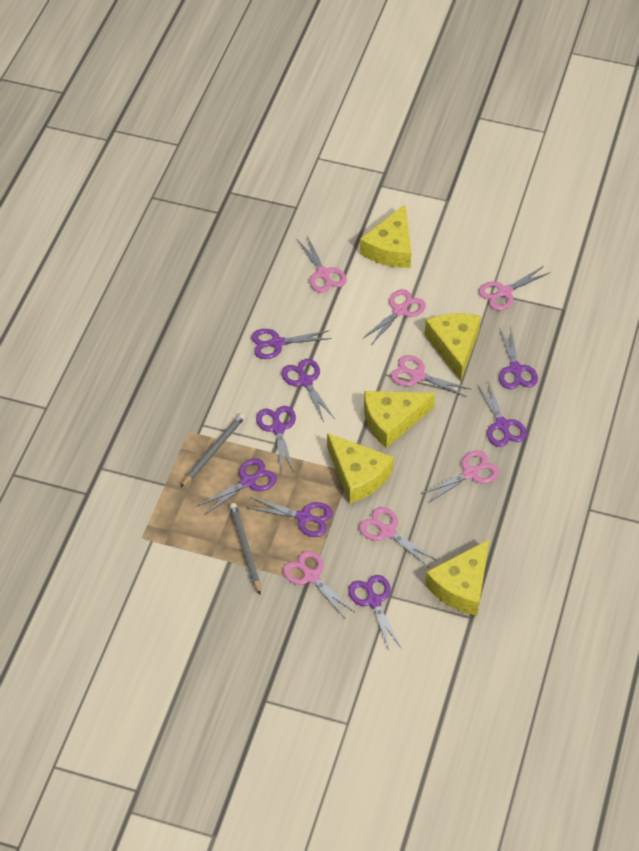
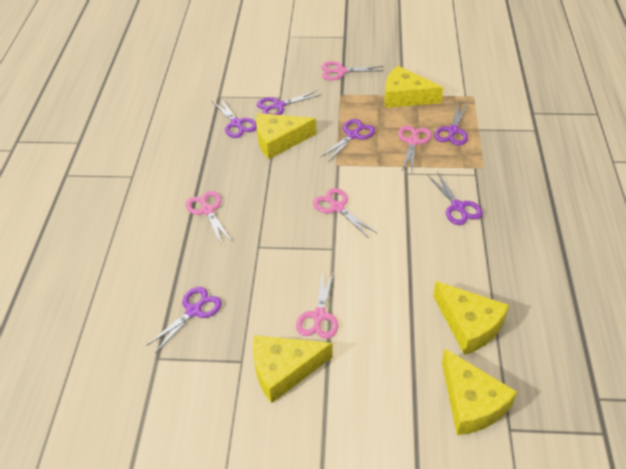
grey pencil: [181,413,245,487] [230,503,261,594] = 2 -> none = 0
pink scissors: [283,551,354,618] [297,236,347,293] [359,507,437,567] [362,289,426,345] [391,355,470,397] [421,450,499,503] [478,266,551,310] = 7 -> [186,191,232,246] [296,271,338,339] [313,188,377,238] [321,61,384,80] [398,126,432,172] = 5
purple scissors: [198,458,277,515] [247,497,333,537] [251,329,332,359] [256,406,296,472] [282,359,335,422] [348,575,402,650] [477,381,527,447] [499,328,538,389] = 8 -> [146,287,222,353] [212,98,257,138] [257,90,322,115] [321,119,375,162] [428,172,483,225] [434,104,468,146] = 6

